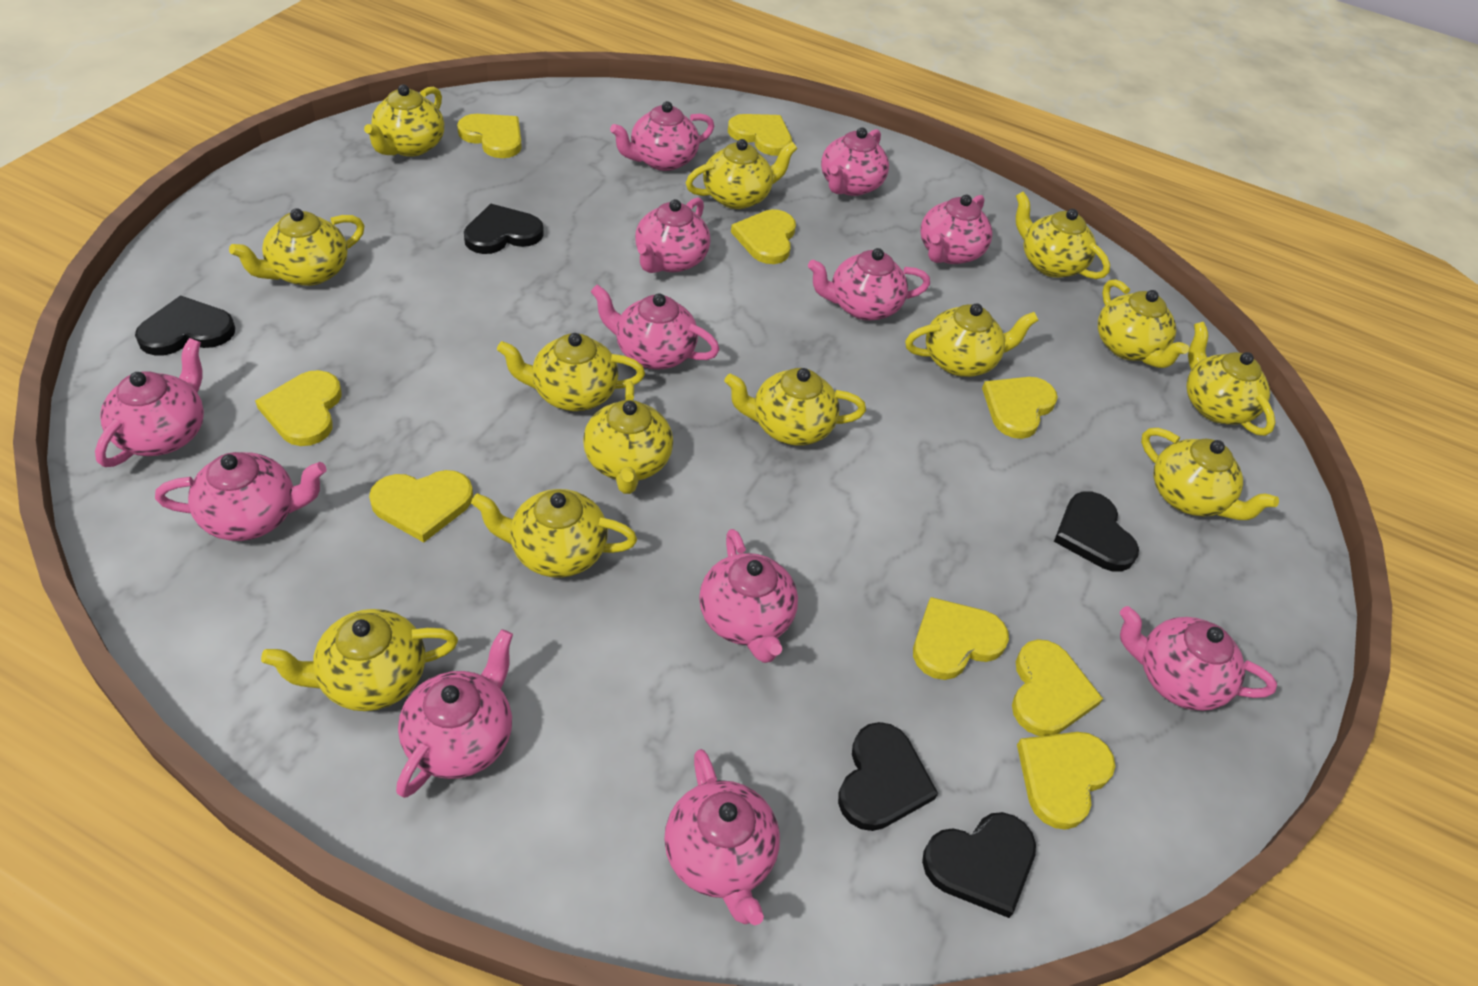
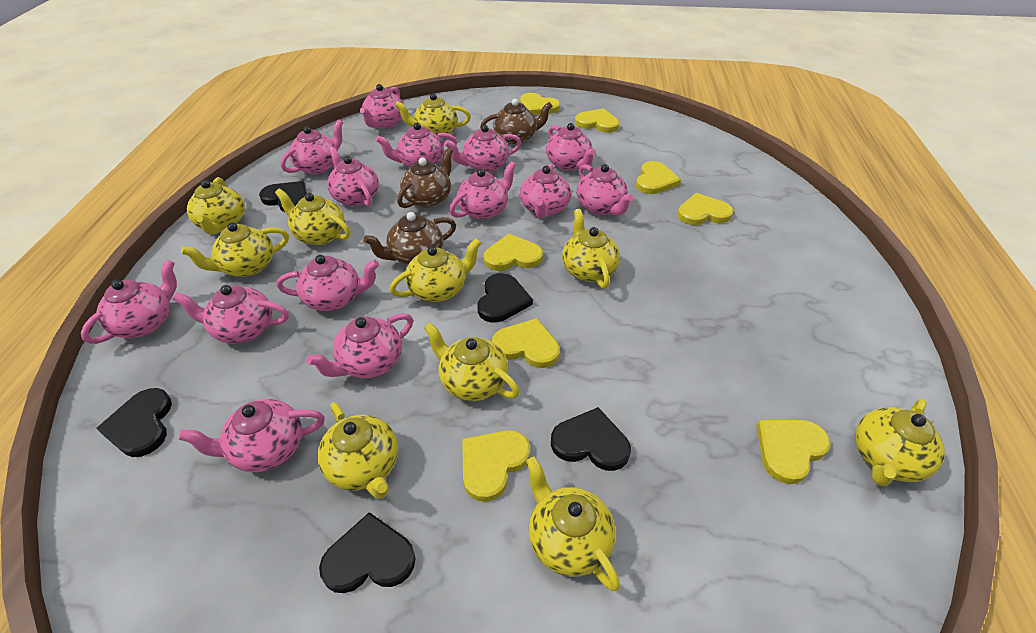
brown teapot: none = 0 -> [363,212,456,265] [397,148,453,208] [480,99,552,145] = 3
pink teapot: [95,338,204,467] [155,452,326,541] [396,629,513,798] [591,284,719,370] [610,101,714,171] [635,198,710,273] [664,749,780,925] [699,529,798,663] [808,248,930,321] [821,127,889,196] [920,195,993,264] [1120,606,1277,711] = 12 -> [81,260,177,344] [173,285,289,344] [178,399,325,472] [276,255,379,311] [281,119,343,174] [306,313,413,378] [327,147,379,206] [360,84,404,129] [376,123,457,168] [444,125,521,173] [449,161,516,220] [520,164,571,219] [546,123,596,171] [577,164,633,215] = 14
yellow heart: [255,370,342,446] [369,470,473,542] [457,114,522,158] [728,114,792,156] [731,209,796,264] [913,597,1009,680] [982,377,1058,439] [1012,639,1103,736] [1017,732,1115,830] = 9 -> [462,430,530,502] [484,234,543,271] [492,318,560,368] [520,93,560,115] [575,108,619,133] [636,161,681,194] [678,193,733,225] [756,420,831,484] = 8
yellow teapot: [229,208,365,286] [261,609,458,711] [364,85,444,157] [471,489,637,578] [497,333,645,411] [583,382,673,494] [686,139,798,209] [725,368,866,446] [905,303,1038,377] [1016,191,1110,279] [1098,279,1189,368] [1141,428,1279,520] [1186,322,1275,436] = 13 -> [181,222,289,277] [187,177,245,235] [275,188,350,245] [317,402,398,499] [390,238,481,302] [395,93,471,138] [424,322,520,401] [526,456,620,591] [562,209,620,289] [855,399,945,486] = 10

